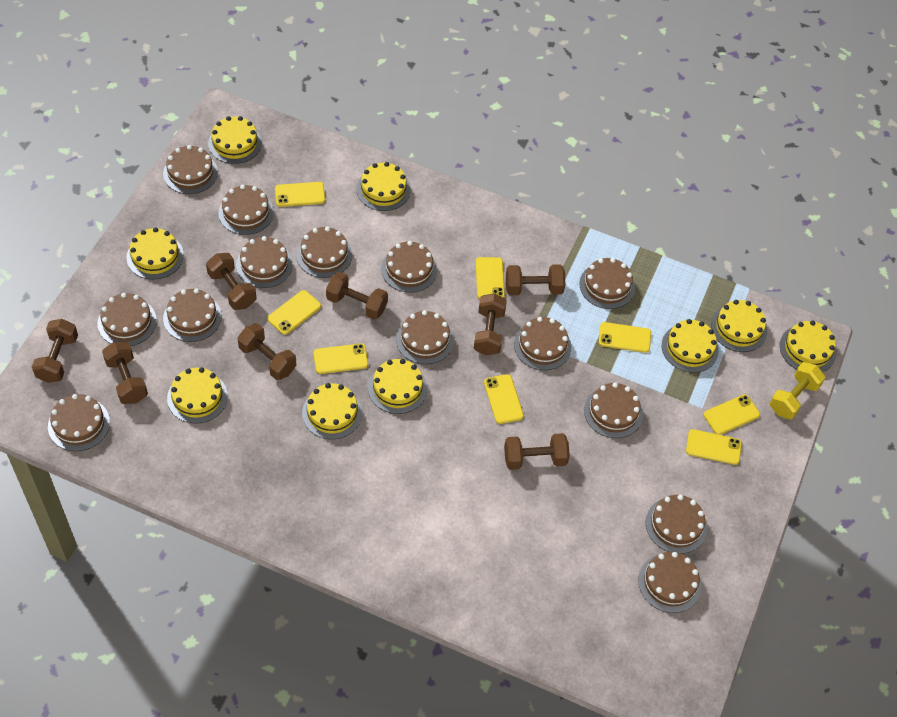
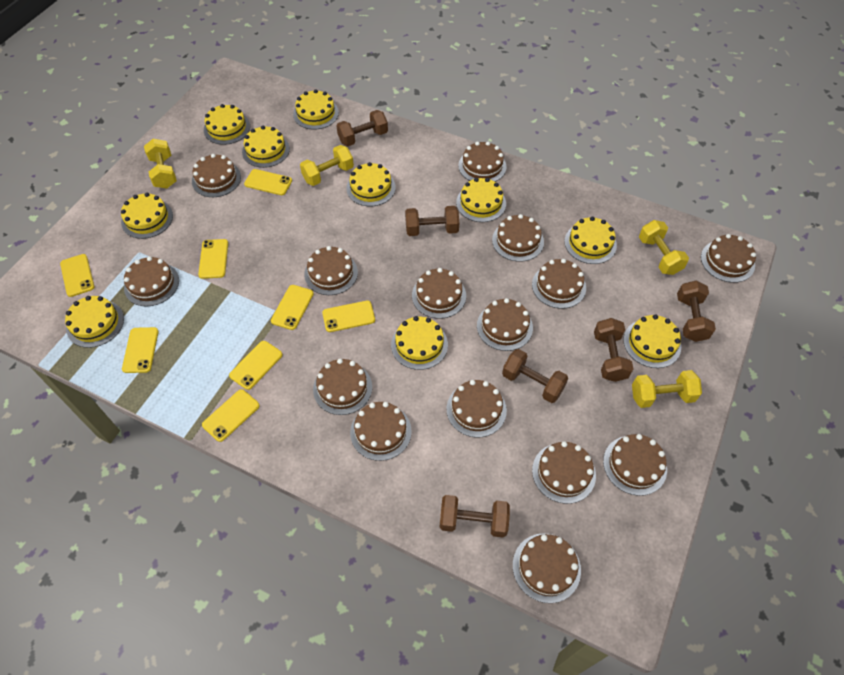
brown cake: [48,394,110,451] [97,293,157,346] [163,145,218,194] [163,288,222,342] [218,185,274,235] [236,236,293,288] [296,227,352,278] [381,241,437,293] [396,310,454,364] [514,317,571,370] [580,258,635,309] [584,382,643,438] [638,552,702,613] [646,495,707,554] = 14 -> [124,256,179,307] [192,154,241,197] [304,246,358,295] [313,359,372,415] [350,402,412,461] [412,268,466,319] [446,380,507,437] [458,142,507,182] [477,298,533,351] [492,214,544,262] [513,533,581,603] [532,259,586,309] [532,441,596,504] [603,434,667,496] [701,234,756,283] = 15
brown dumbbell: [32,319,78,383] [102,342,148,404] [206,253,256,310] [237,323,297,380] [326,272,388,320] [474,293,507,356] [504,433,570,470] [506,264,565,295] = 8 -> [336,110,388,147] [405,206,459,236] [439,495,510,538] [502,349,568,403] [594,318,633,382] [677,281,716,342] = 6
yellow cake: [127,227,184,279] [167,367,228,423] [208,116,262,164] [302,383,362,439] [357,162,411,211] [368,359,427,414] [662,319,719,373] [711,300,767,352] [780,320,837,372] = 9 -> [65,296,124,348] [121,193,173,239] [204,104,250,145] [242,126,290,168] [293,89,339,130] [346,162,396,206] [391,316,448,370] [456,178,506,222] [564,217,617,264] [623,314,681,368] = 10
yellow dumbbell: [769,362,826,419] = 1 -> [144,139,177,188] [300,145,354,186] [632,370,702,408] [639,220,689,275] = 4

